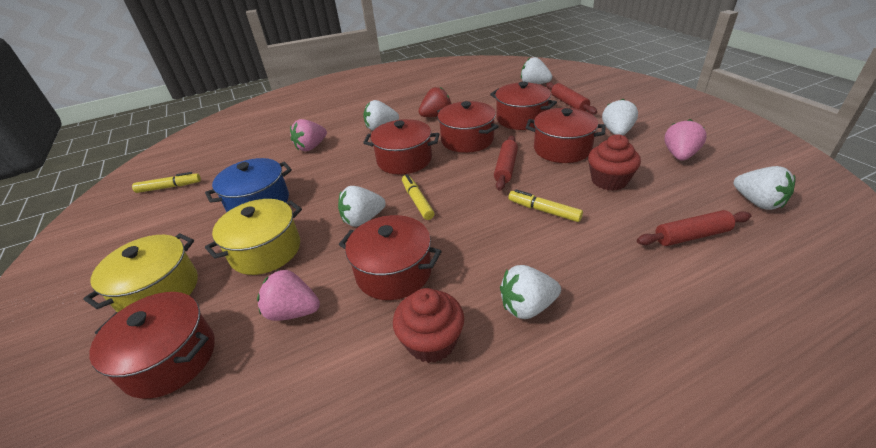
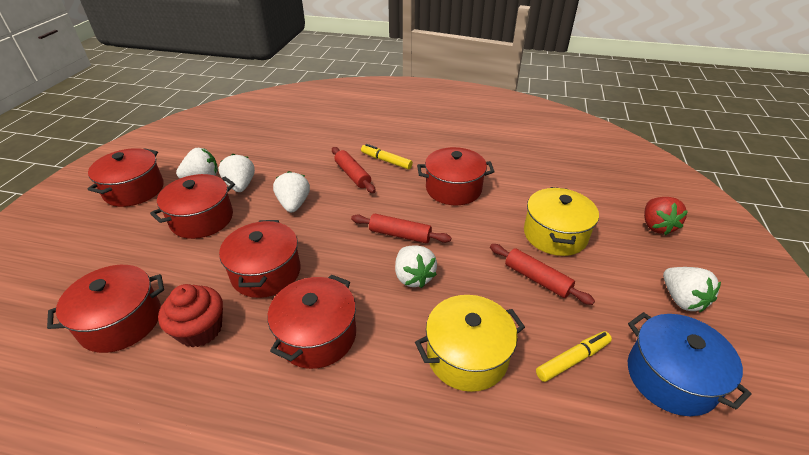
pink strawberry: [257,270,320,321] [290,119,327,151] [664,119,707,161] = 3 -> none = 0
red cupcake: [393,288,464,363] [588,134,641,191] = 2 -> [158,284,223,348] = 1
white strawberry: [338,186,386,227] [363,100,399,131] [500,265,561,319] [521,57,552,84] [602,99,638,135] [733,166,795,210] = 6 -> [176,148,218,178] [219,154,255,192] [273,171,310,213] [395,245,437,288] [663,267,721,312] = 5
yellow marker: [132,172,201,193] [402,174,434,220] [508,189,583,222] = 3 -> [361,144,413,169] [536,331,612,382] = 2

